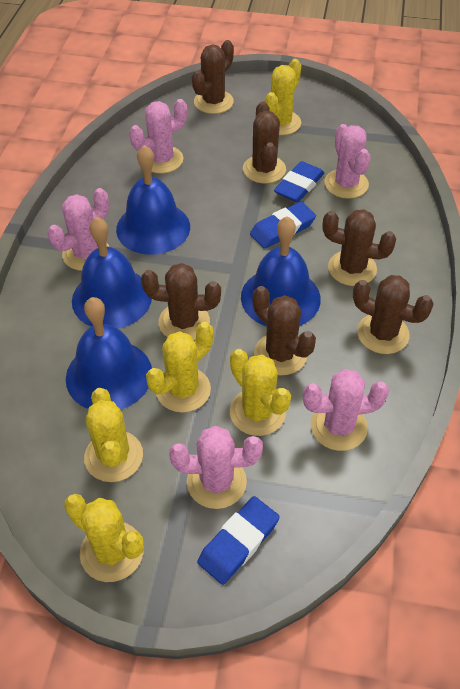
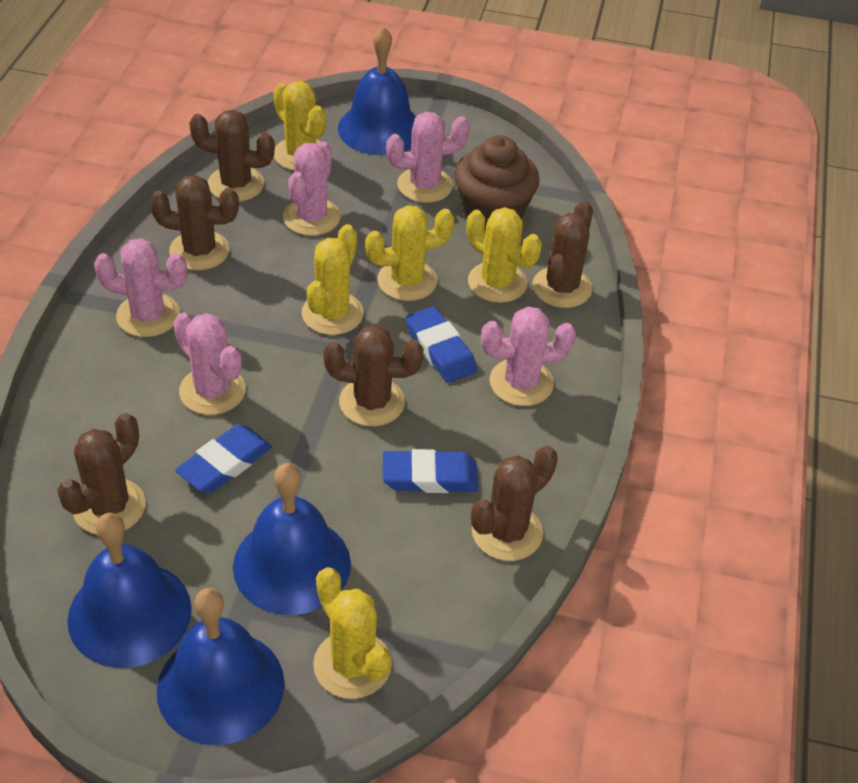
brown cupcake: none = 0 -> [454,135,540,231] = 1

